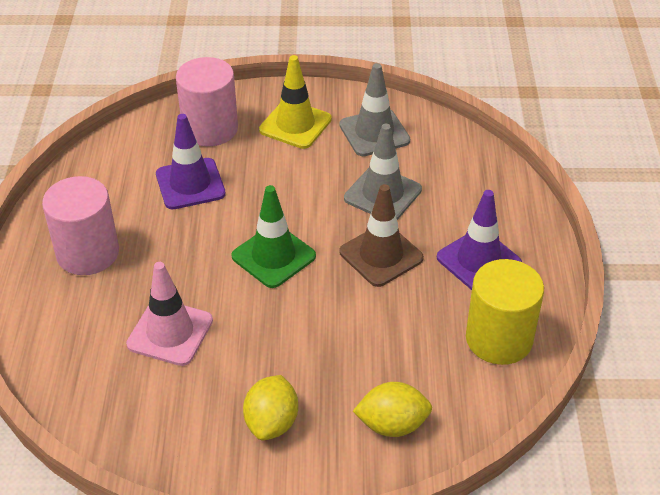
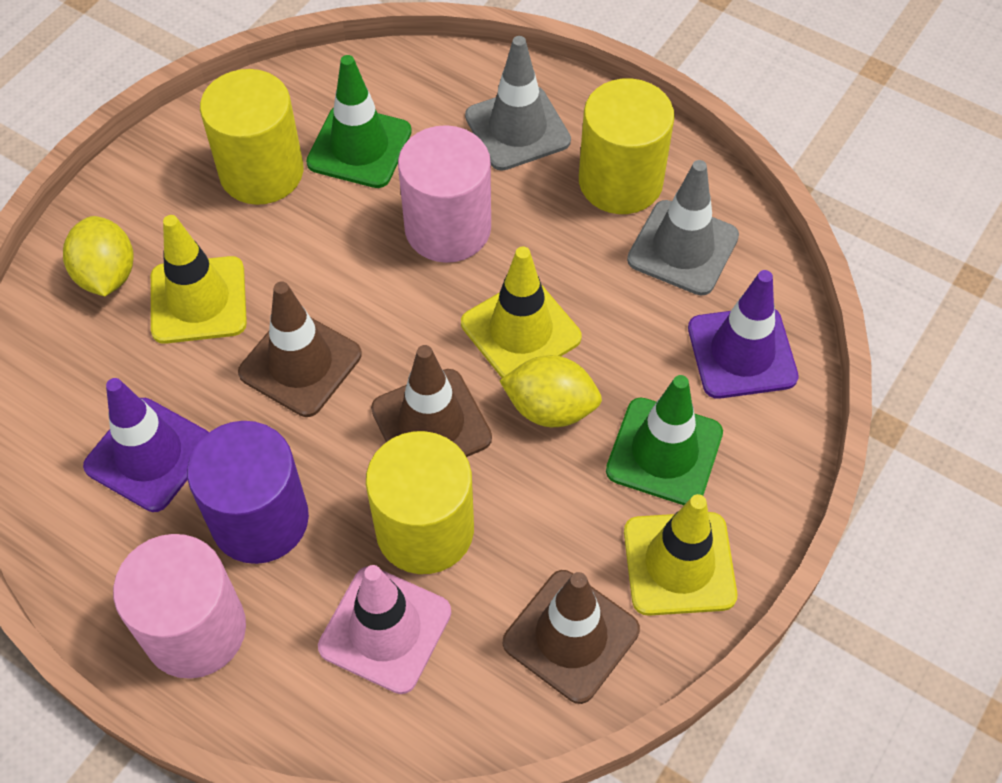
brown traffic cone: [339,184,424,287] = 1 -> [238,281,362,417] [371,345,492,457] [503,570,640,704] = 3
green traffic cone: [231,185,316,288] = 1 -> [306,55,412,188] [606,375,723,505] = 2
purple cylinder: none = 0 -> [187,421,309,564] = 1
yellow cylinder: [466,259,544,365] = 1 -> [200,69,303,205] [366,431,474,574] [579,79,675,214] = 3
yellow traffic cone: [259,55,332,149] = 1 -> [151,215,247,344] [461,246,582,378] [624,494,737,616] = 3

